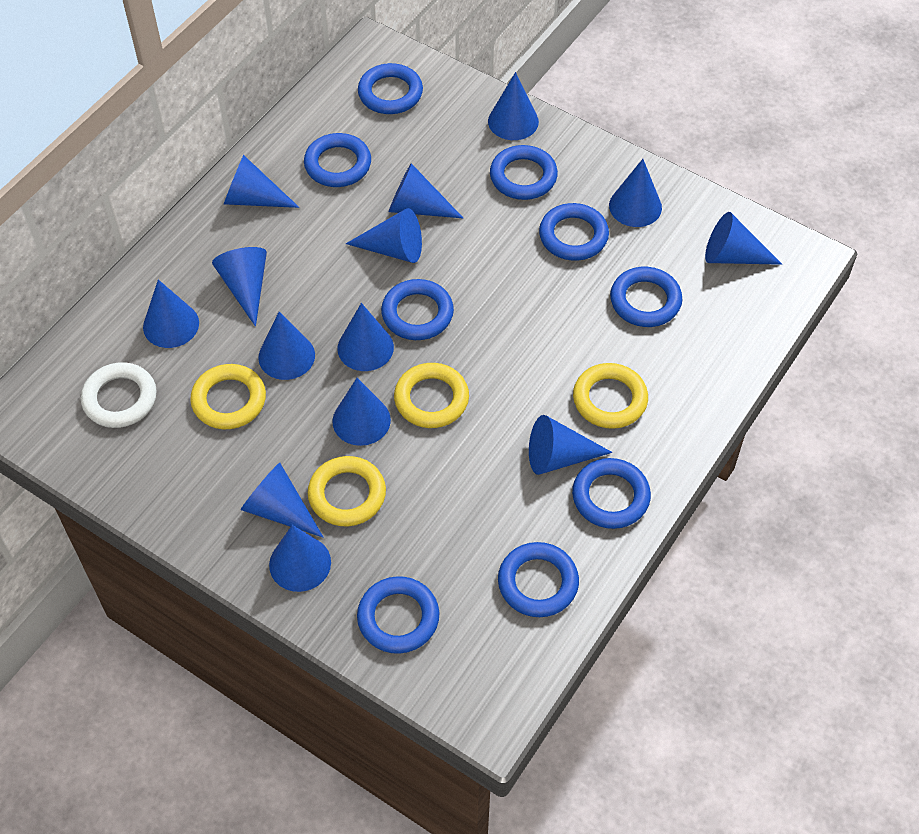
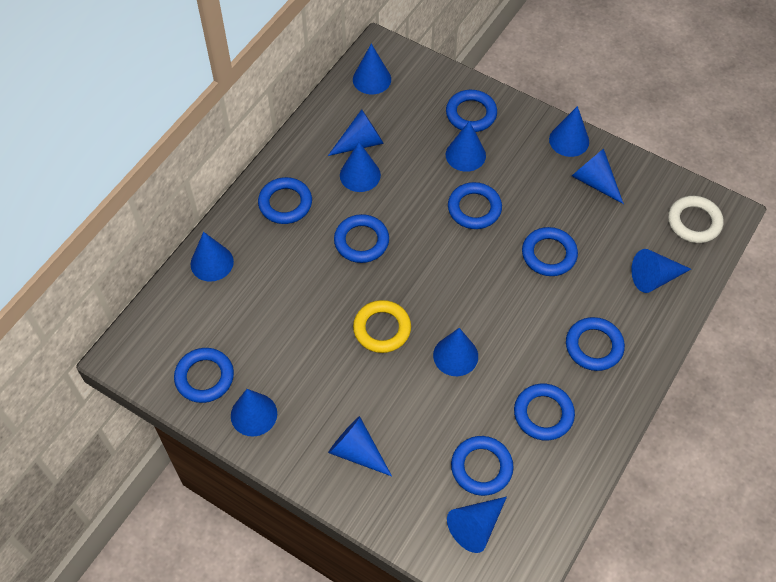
blue cone: [143,280,199,348] [212,247,267,327] [224,155,300,208] [241,463,323,537] [258,312,315,380] [269,525,331,592] [332,378,391,446] [337,303,394,371] [346,208,422,263] [389,163,464,219] [488,72,539,140] [529,415,612,475] [609,159,662,227] [705,212,782,265] = 14 -> [191,232,234,282] [231,389,277,437] [328,109,384,156] [328,416,392,476] [340,142,381,192] [353,44,391,94] [433,328,478,376] [446,121,486,172] [447,497,507,553] [549,106,589,157] [572,148,624,204] [631,249,691,293] = 12
yellow ring: [190,364,266,429] [308,456,386,526] [394,363,469,428] [573,363,648,429] = 4 -> [353,300,411,353] = 1

